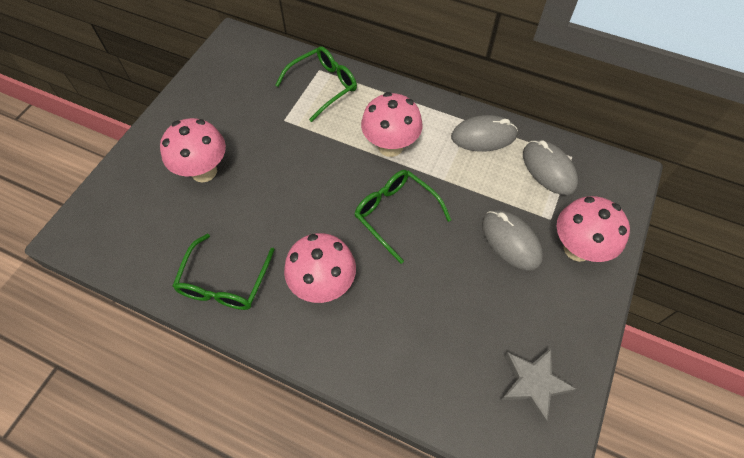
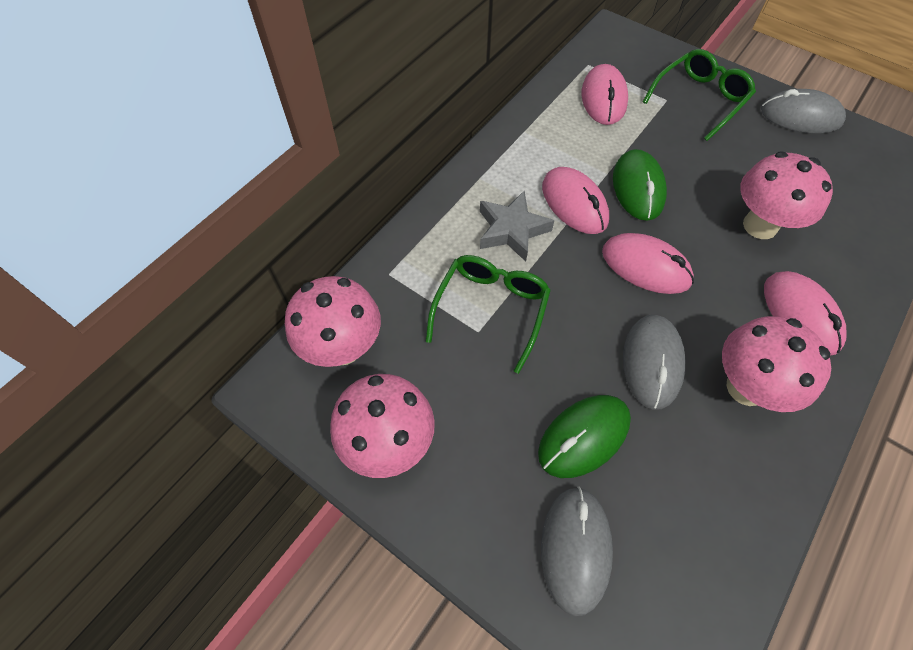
green glasses: [173,234,275,310] [275,46,357,122] [354,170,451,264] = 3 -> [426,255,551,374] [643,49,756,141] = 2
green mouse: none = 0 -> [538,395,631,478] [613,149,667,221] = 2
pink mouse: none = 0 -> [542,167,609,234] [582,64,628,125] [602,233,694,294] [764,271,847,356] = 4

